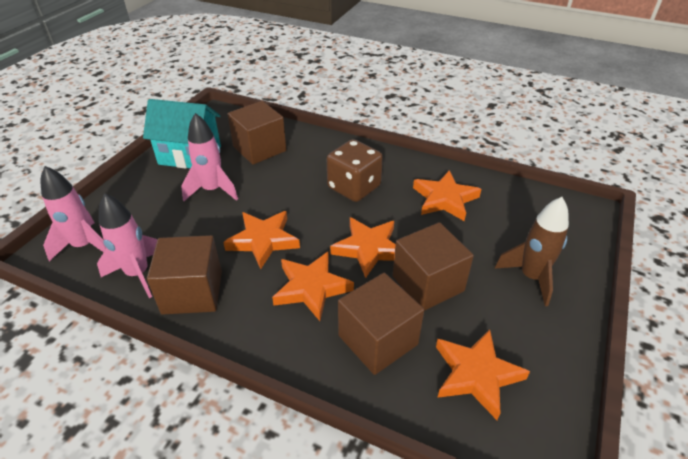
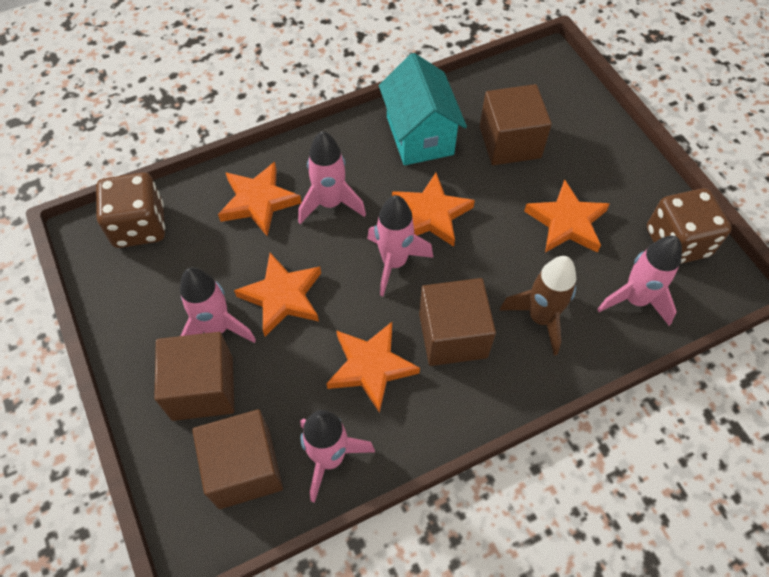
brown dice: [327,139,383,202] = 1 -> [96,172,165,248] [647,188,732,264] = 2
pink rocket: [40,166,106,261] [97,193,157,298] [181,113,238,201] = 3 -> [180,267,256,343] [298,131,366,224] [300,410,375,503] [367,195,433,296] [597,236,682,326] = 5

